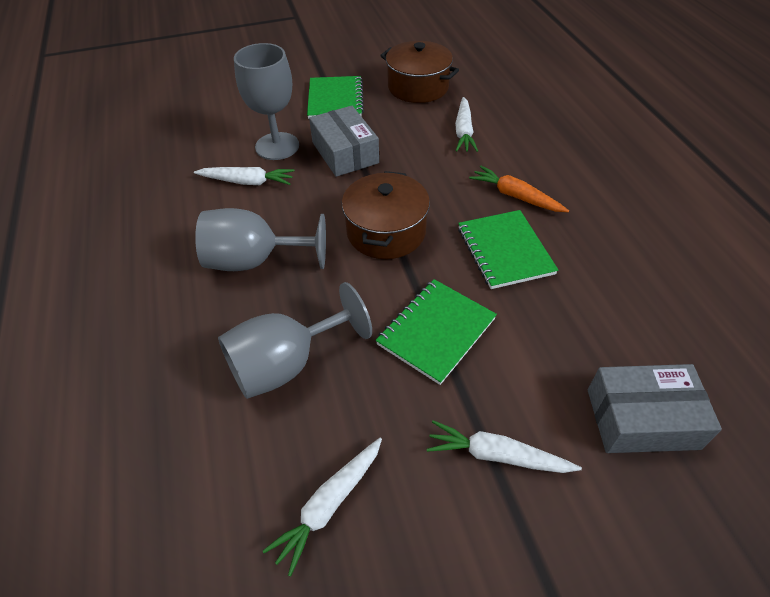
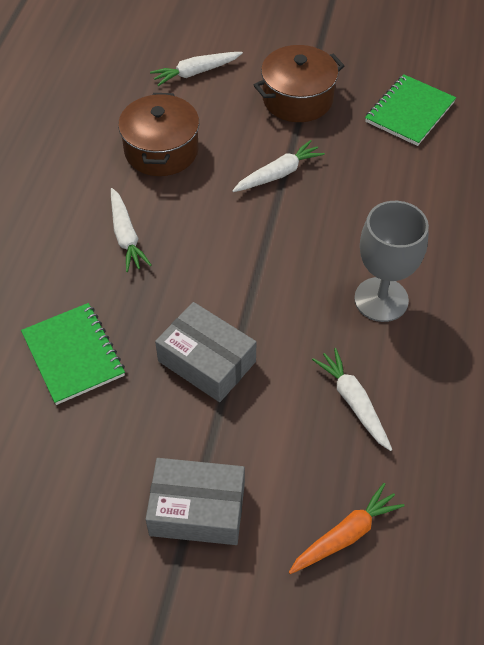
green notebook: [307,76,364,119] [376,279,497,385] [458,210,558,289] = 3 -> [21,303,125,405] [365,75,456,146] = 2
grey goblet: [195,208,326,271] [218,282,372,399] [234,43,299,160] = 3 -> [354,201,429,322] = 1

